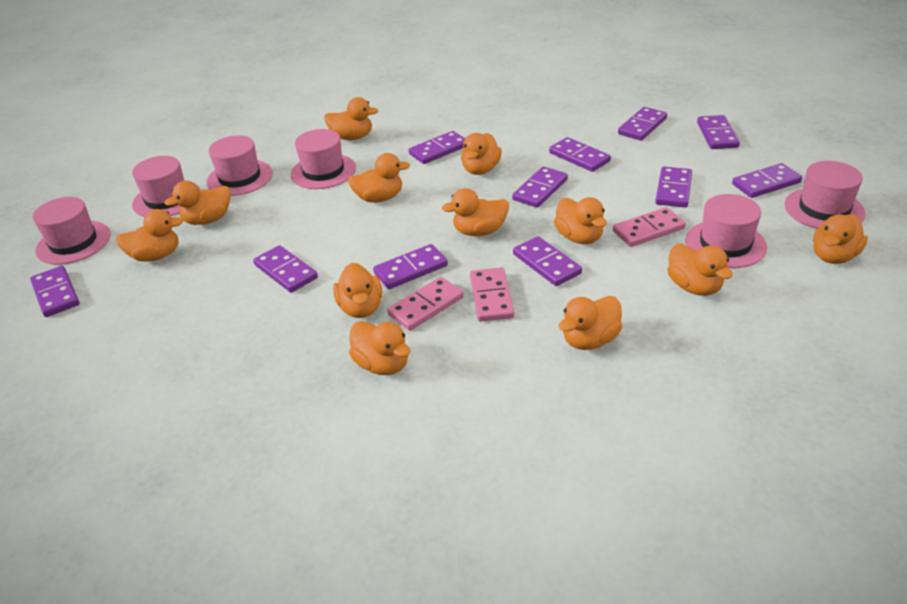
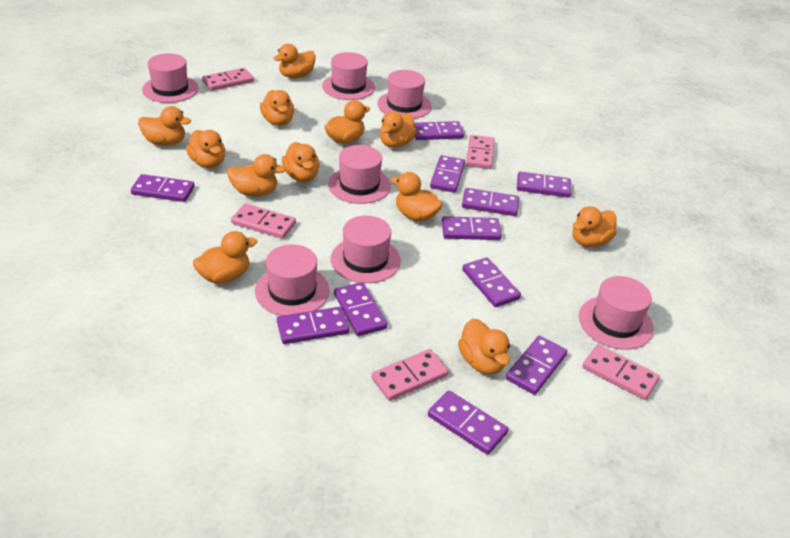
pink domino: [387,277,464,331] [470,267,514,322] [613,207,686,247] = 3 -> [202,68,254,91] [231,203,296,239] [371,349,449,401] [466,135,495,169] [582,344,660,400] = 5
pink hat: [33,197,111,265] [132,156,200,217] [207,135,273,196] [291,129,356,189] [685,194,767,268] [785,161,866,229] = 6 -> [142,53,199,103] [255,244,329,316] [322,52,375,100] [328,145,391,204] [330,216,401,283] [377,70,431,119] [579,276,654,350] = 7

